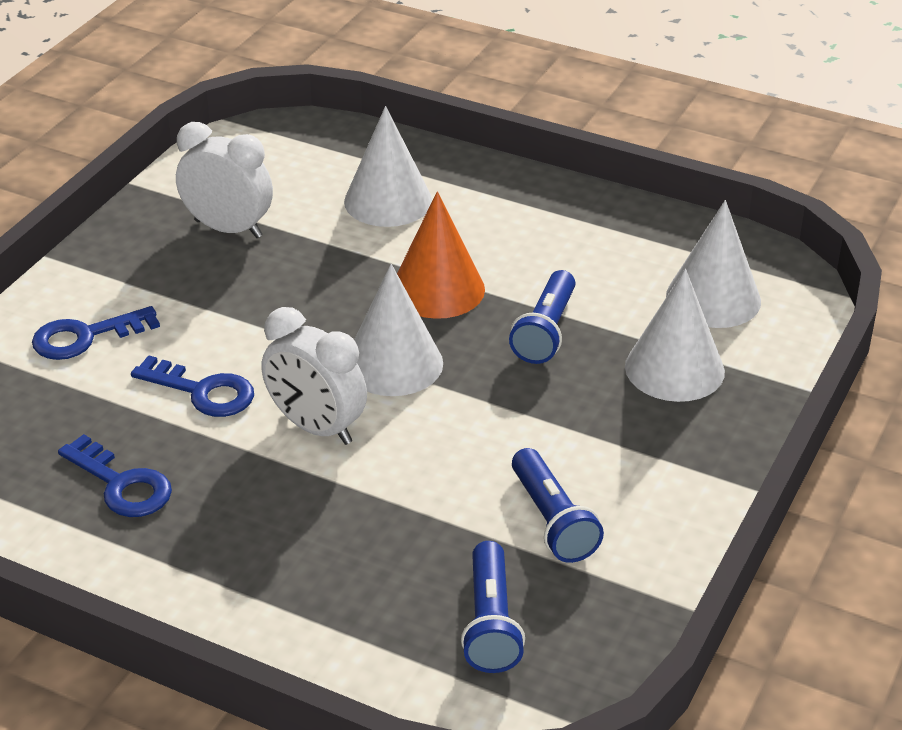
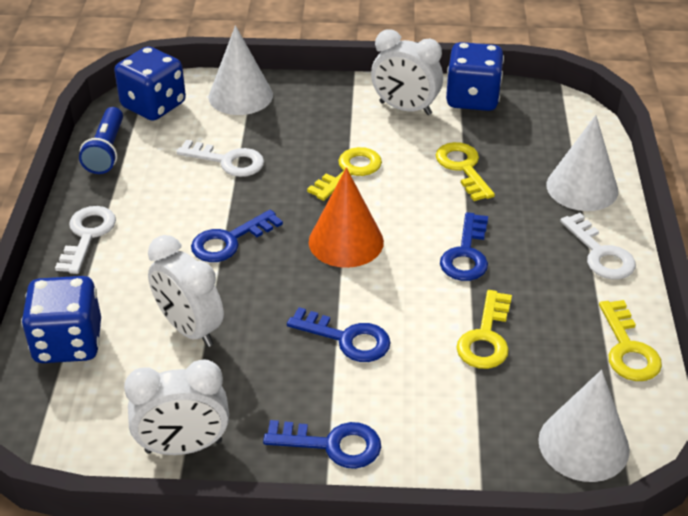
blue dice: none = 0 -> [21,276,101,363] [114,46,186,121] [446,42,504,111] = 3
blue flashlight: [461,541,525,673] [509,270,575,364] [512,448,604,563] = 3 -> [79,107,123,174] = 1
blue key: [32,306,160,360] [58,434,172,517] [131,355,254,417] = 3 -> [191,210,283,262] [263,420,381,469] [287,307,391,362] [440,212,488,281] = 4
white clock: [176,122,273,238] [261,307,367,445] = 2 -> [124,359,229,455] [148,235,224,347] [371,29,443,115] = 3
white cone: [344,106,432,227] [354,264,443,396] [625,269,725,402] [666,200,761,328] = 4 -> [208,25,273,115] [538,370,630,482] [546,115,618,211] = 3
white key: none = 0 -> [55,206,116,274] [176,140,264,177] [560,213,636,279] = 3
yellow key: none = 0 -> [307,147,382,201] [436,142,495,201] [456,290,512,369] [599,300,662,381] = 4

